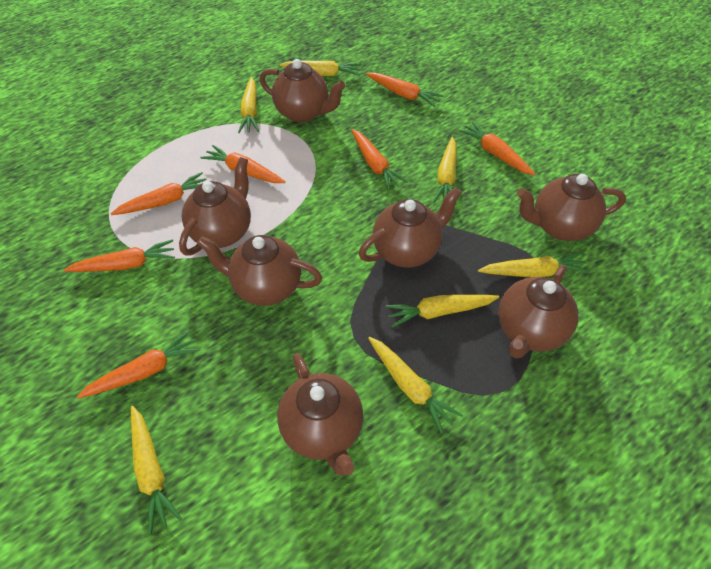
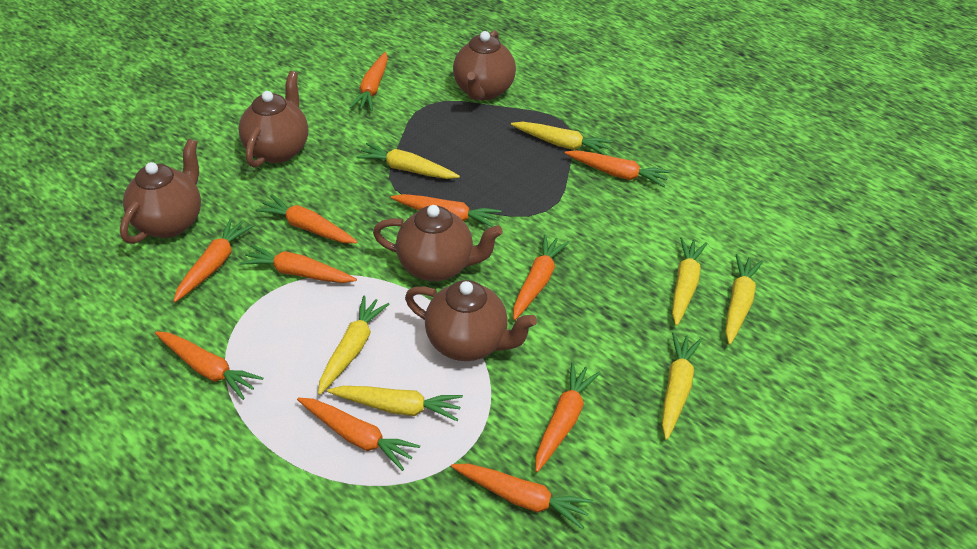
brown teapot: [179,157,251,256] [197,235,322,306] [260,59,345,123] [277,353,363,476] [359,187,462,267] [498,265,578,358] [517,174,626,241] = 7 -> [120,139,201,244] [239,71,308,168] [373,205,503,281] [405,280,537,361] [453,30,516,100] = 5
orange carrot: [64,239,175,272] [77,330,200,399] [110,172,207,215] [200,145,286,183] [352,129,408,190] [366,73,444,107] [458,122,535,176] = 7 -> [155,331,263,400] [173,218,253,302] [240,245,357,283] [255,195,358,243] [297,398,420,471] [349,52,388,111] [391,194,502,227] [451,464,593,529] [513,234,570,320] [535,362,600,472] [565,150,671,187] = 11

